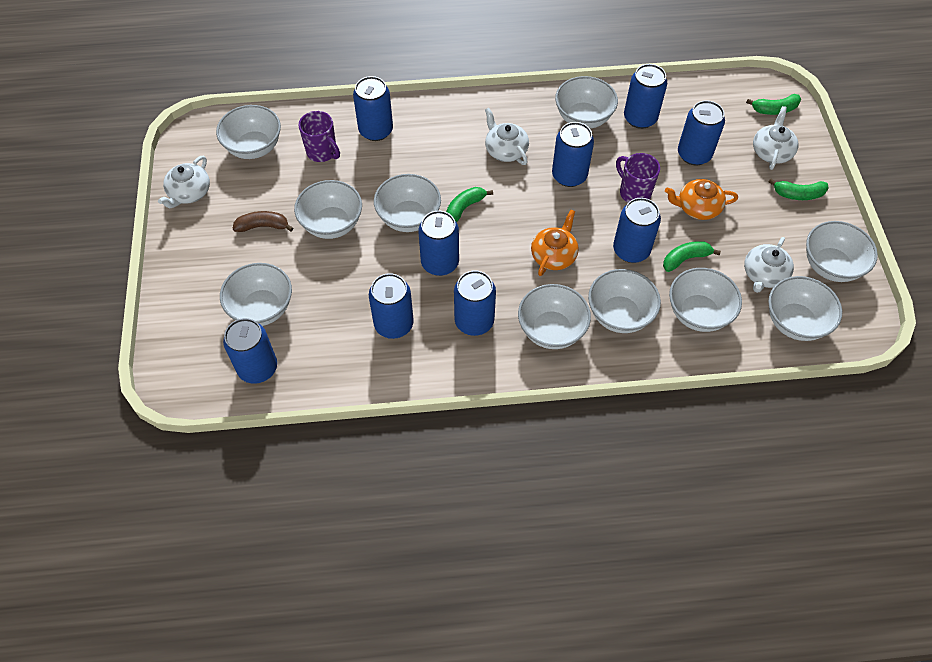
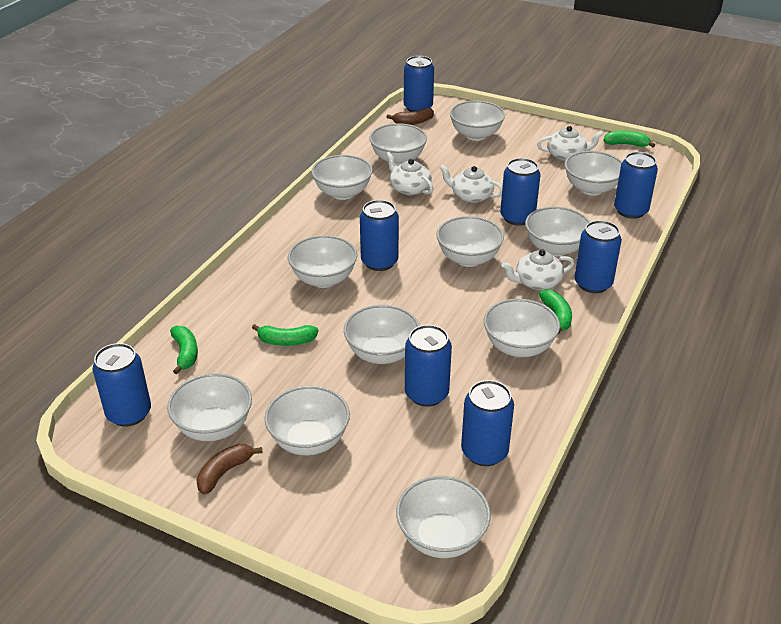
blue can: [223,318,277,384] [353,76,393,141] [369,273,414,339] [418,211,459,276] [454,270,496,336] [552,122,594,187] [613,198,661,263] [624,64,667,129] [678,100,725,165] = 9 -> [93,343,151,427] [360,200,399,271] [404,56,434,112] [405,325,452,407] [461,380,514,466] [500,158,540,226] [574,220,622,293] [614,152,658,219] = 8
brown banana: [232,211,293,232] = 1 -> [196,444,262,495] [387,108,434,125] = 2
orange teapot: [531,210,579,276] [665,179,738,220] = 2 -> none = 0
purple mug: [298,111,340,162] [616,153,660,203] = 2 -> none = 0
white bowl: [216,105,281,159] [220,263,292,326] [294,180,362,239] [374,174,441,232] [518,284,591,349] [555,76,618,129] [588,269,661,333] [669,268,742,332] [768,276,842,341] [806,221,878,282] = 10 -> [167,373,252,441] [264,386,350,455] [288,235,357,288] [311,155,373,200] [344,305,419,364] [369,123,427,166] [396,476,491,558] [436,216,504,267] [450,101,505,141] [484,299,560,357] [525,207,590,256] [565,151,622,196] = 12

